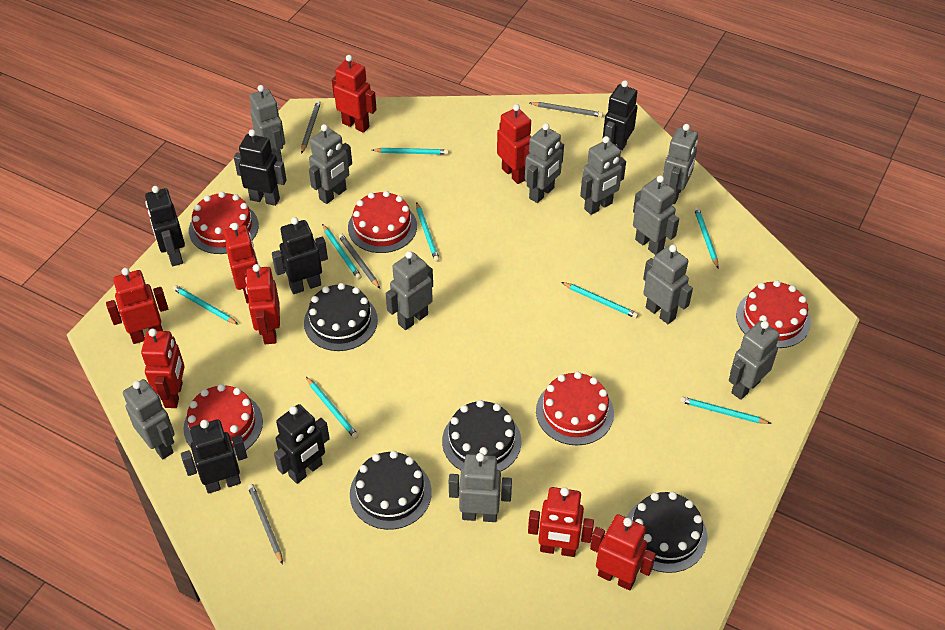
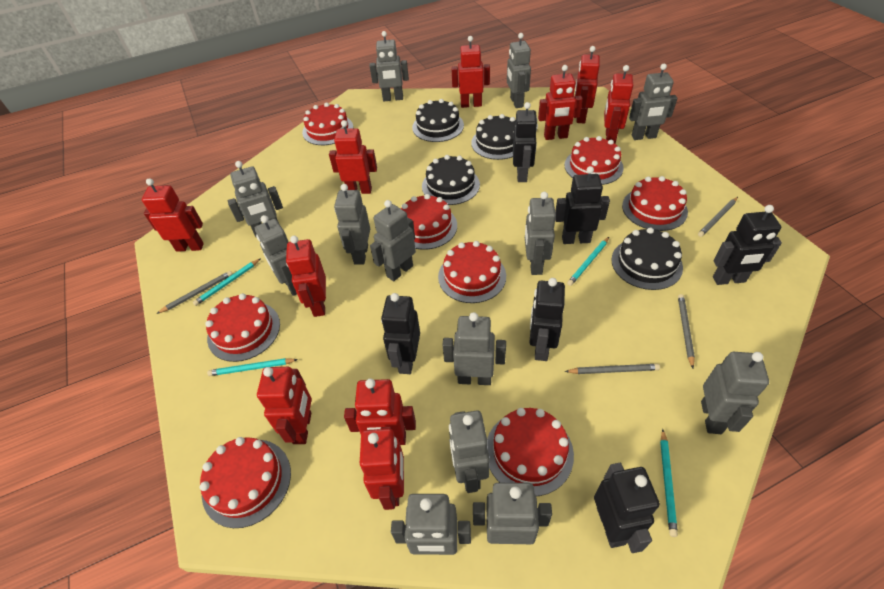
grey robot: [123,379,175,459] [249,85,285,162] [309,124,352,204] [386,251,433,330] [449,453,512,522] [525,123,564,203] [580,136,626,215] [633,175,679,255] [643,245,693,324] [663,124,698,204] [729,321,780,400] = 11 -> [228,161,283,238] [255,215,297,296] [334,184,370,265] [370,31,409,101] [370,200,416,281] [391,494,471,555] [443,312,506,385] [449,411,490,493] [473,483,552,544] [507,33,531,108] [525,192,556,275] [629,64,677,140] [701,352,769,434] = 13
red cake: [183,384,263,456] [189,192,259,254] [348,191,417,253] [536,372,614,445] [736,280,811,348] = 5 -> [200,437,291,528] [205,293,280,362] [302,103,353,145] [401,194,457,250] [438,241,506,303] [487,408,574,496] [564,136,624,185] [622,176,688,231] = 8
red robot: [106,268,168,344] [141,329,185,408] [224,223,258,304] [245,264,280,344] [332,55,377,133] [497,104,532,184] [528,487,594,557] [590,514,656,590] = 8 -> [142,178,204,252] [257,367,312,444] [286,236,326,317] [329,120,377,194] [344,378,416,445] [360,427,404,510] [451,36,490,108] [538,65,583,140] [575,46,600,123] [604,65,633,144] = 10
turquoise pencil: [172,285,239,325] [306,377,359,439] [322,224,362,279] [372,148,449,155] [416,202,439,262] [561,282,638,318] [680,397,771,424] [694,207,719,268] = 8 -> [193,258,261,306] [207,358,298,376] [567,237,609,286] [660,429,678,537] = 4

